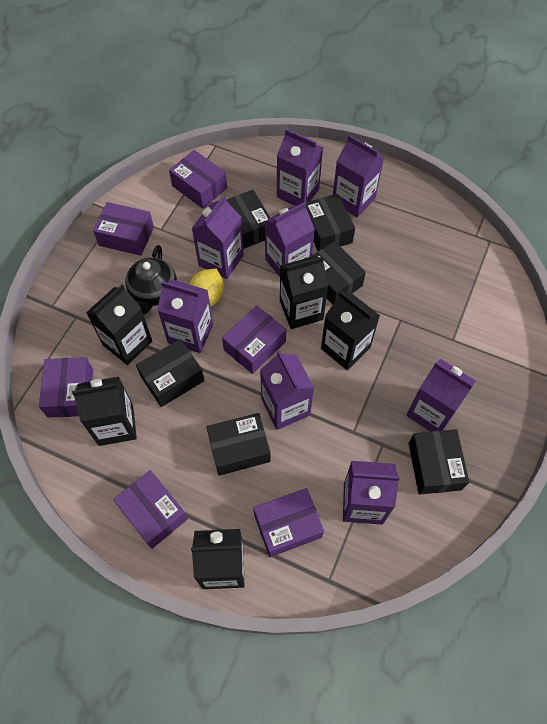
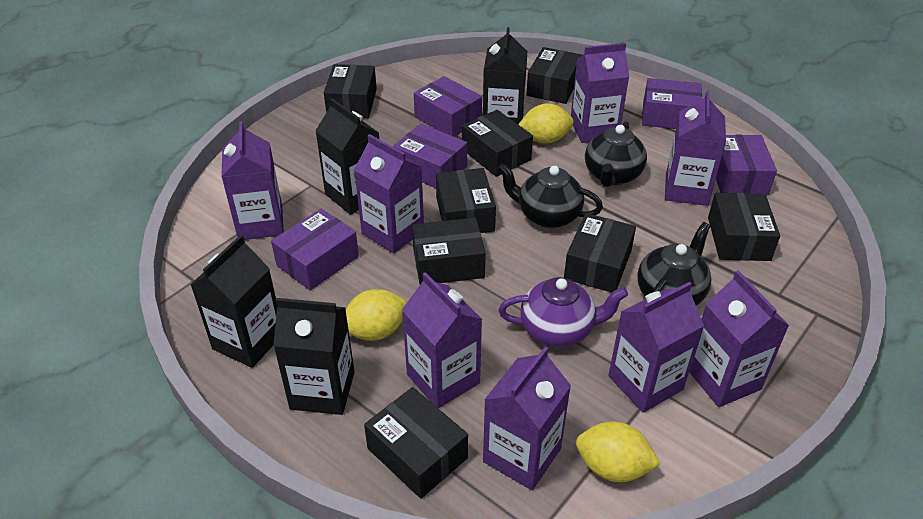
black box: [136,339,205,407] [206,413,271,476] [226,190,270,249] [306,194,355,251] [311,241,366,305] [409,429,469,495] = 6 -> [324,64,377,118] [364,387,468,499] [412,218,486,284] [436,168,496,233] [462,110,533,177] [526,47,582,104] [564,213,636,293] [708,193,780,261] = 8
black carton: [72,377,137,446] [86,284,152,365] [191,529,244,589] [280,256,328,329] [321,291,380,370] = 5 -> [190,235,277,368] [273,298,355,415] [315,98,379,215] [483,27,527,124] = 4
black teapot: [125,245,177,315] = 1 -> [497,163,603,228] [585,121,647,187] [637,222,712,306] = 3
purple box: [39,357,93,417] [93,202,154,256] [113,470,188,549] [169,150,227,209] [222,305,286,374] [253,488,324,557] = 6 -> [271,209,359,291] [393,124,467,188] [414,76,482,137] [642,78,702,129] [716,135,777,195] = 5
purple teapot: none = 0 -> [499,277,628,347] = 1
yellow lemon: [189,269,224,307] = 1 -> [346,289,407,341] [518,103,574,143] [576,421,660,482] = 3

